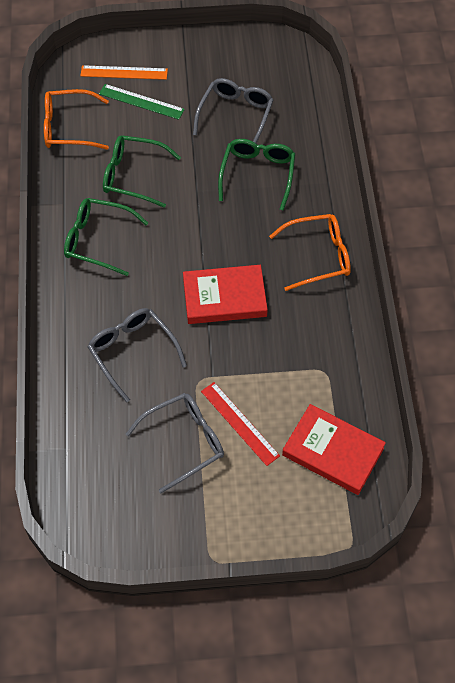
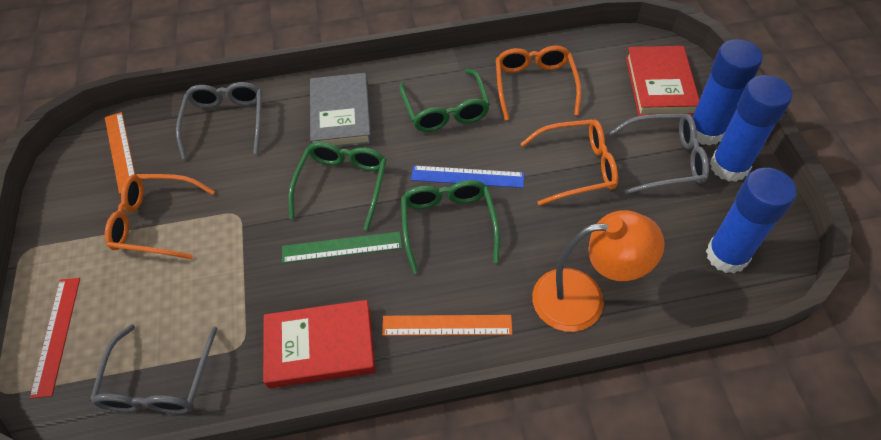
blue glue stick: none = 0 -> [693,39,763,146] [706,168,796,274] [710,75,792,182] = 3
blue ruler: none = 0 -> [411,165,524,188] = 1
grey book: none = 0 -> [310,73,372,147] = 1
orange glasses: [44,89,109,150] [269,214,351,291] = 2 -> [105,174,215,259] [496,46,581,120] [520,119,618,206] = 3
orange lamp: none = 0 -> [532,210,665,332] = 1
orange ruler: [80,65,168,80] = 1 -> [105,112,135,194] [382,315,512,336] = 2

